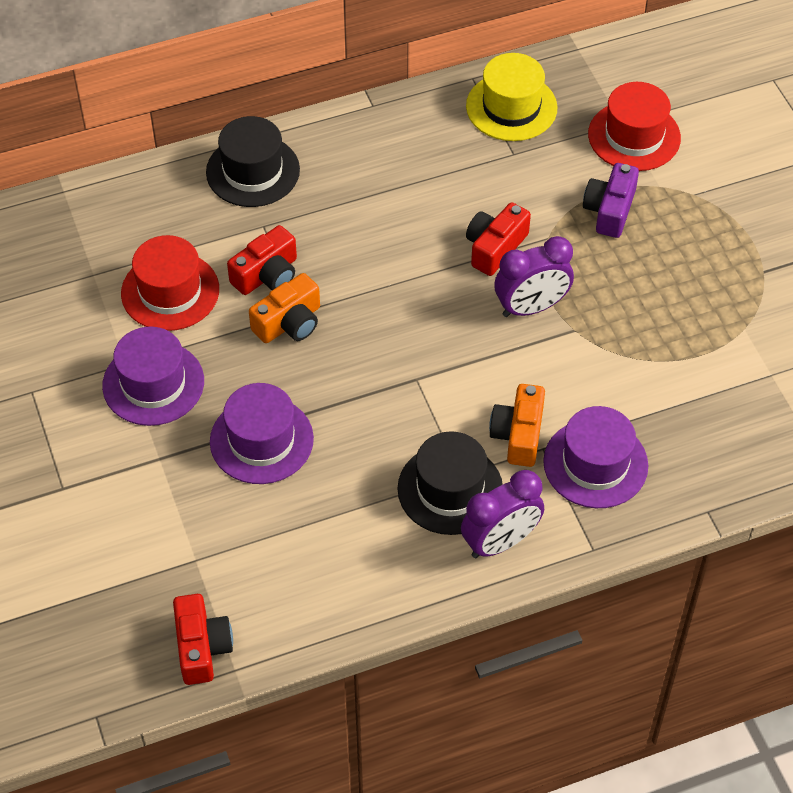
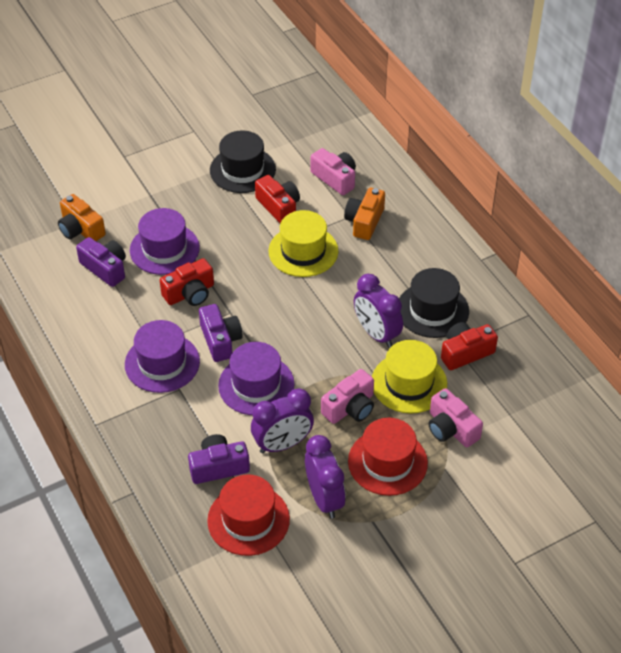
pink camera: none = 0 -> [311,148,356,195] [321,369,374,424] [429,388,483,447] = 3
purple camera: [583,163,639,238] = 1 -> [76,237,126,287] [188,434,250,484] [199,304,243,362] = 3
purple clock: [461,470,544,558] [494,236,574,317] = 2 -> [251,388,314,453] [305,435,345,519] [354,274,403,348] = 3
yellow hat: [466,53,557,141] = 1 -> [269,210,338,277] [372,340,447,414] = 2

